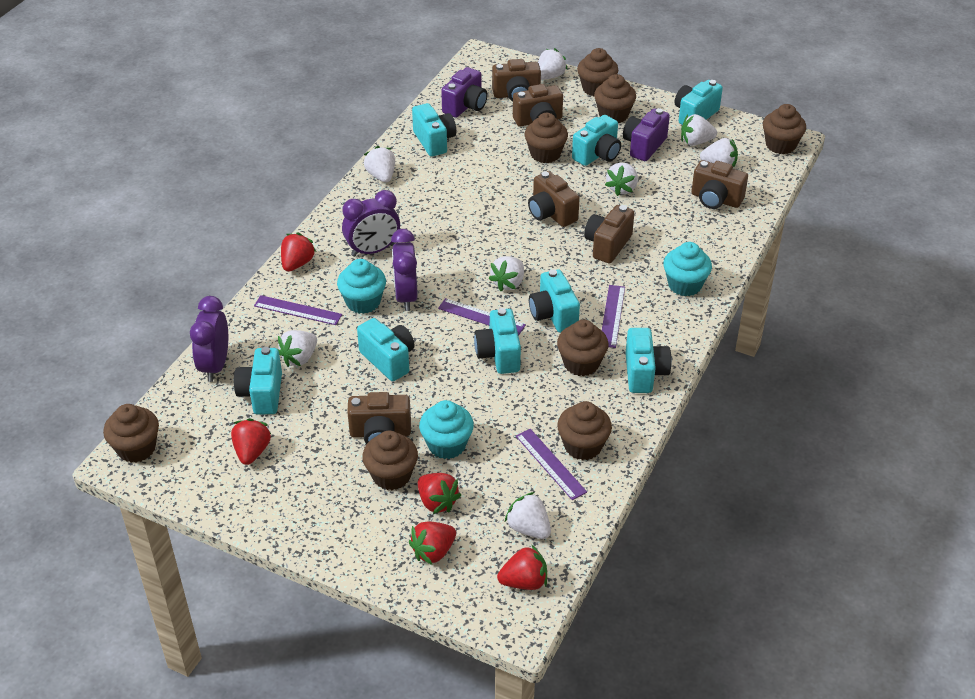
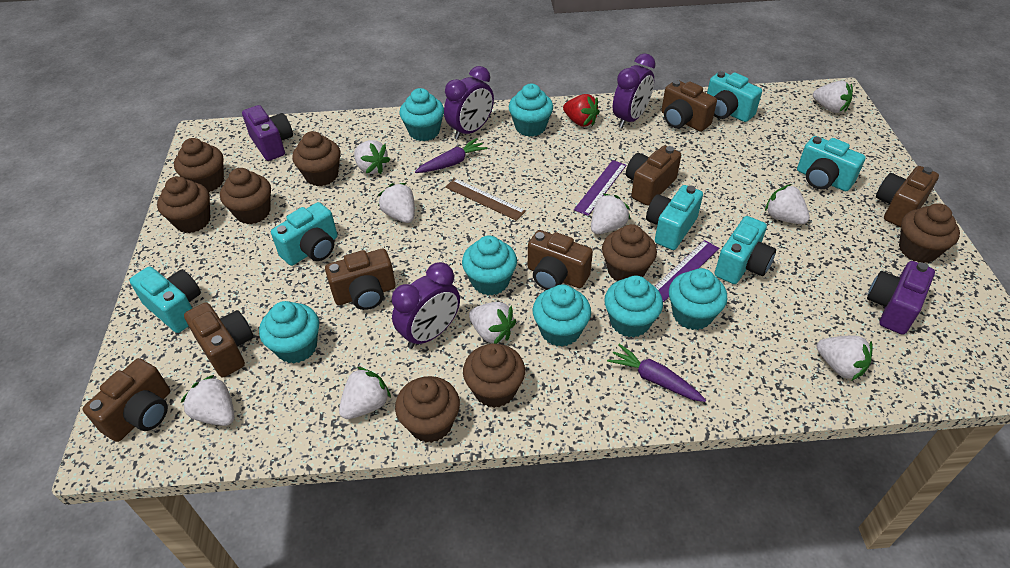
brown camera: [347,392,411,444] [492,59,541,101] [513,84,563,127] [528,171,580,227] [584,205,634,264] [691,160,748,209] = 6 -> [83,358,170,442] [184,302,253,377] [325,249,396,310] [528,230,593,290] [626,146,681,205] [662,80,717,132] [876,166,939,227] = 7
brown ruler: none = 0 -> [445,178,526,221] = 1
purple carrot: none = 0 -> [415,138,488,173] [607,344,706,402] = 2
purple ruler: [254,295,342,325] [438,298,526,335] [516,429,587,500] [602,285,625,348] = 4 -> [574,160,627,216] [655,240,719,302] = 2
red strawberry: [231,418,271,465] [281,233,316,272] [409,521,456,565] [418,473,461,514] [497,544,547,590] = 5 -> [563,94,600,127] = 1
turquoise camera: [234,347,282,414] [357,318,415,381] [412,103,456,157] [474,308,521,374] [529,269,580,333] [572,115,621,166] [626,328,672,393] [675,80,723,125] = 8 -> [129,266,201,333] [271,202,337,266] [646,185,703,250] [707,71,762,122] [715,216,776,284] [797,136,866,191] = 6
turquoise cupcake: [337,259,386,314] [419,400,474,459] [663,242,712,296] = 3 -> [259,301,319,363] [400,88,444,141] [462,236,517,296] [509,84,553,137] [533,284,591,347] [604,276,663,338] [669,268,727,330] = 7
white strawberry: [278,330,317,367] [364,146,395,182] [488,256,524,291] [505,492,551,539] [538,48,568,80] [605,163,638,196] [681,114,717,146] [700,138,738,167] = 8 -> [181,375,235,426] [339,367,391,419] [354,140,390,174] [378,183,415,223] [469,302,516,344] [591,193,631,234] [765,184,810,224] [813,81,853,113] [817,335,873,380] = 9

